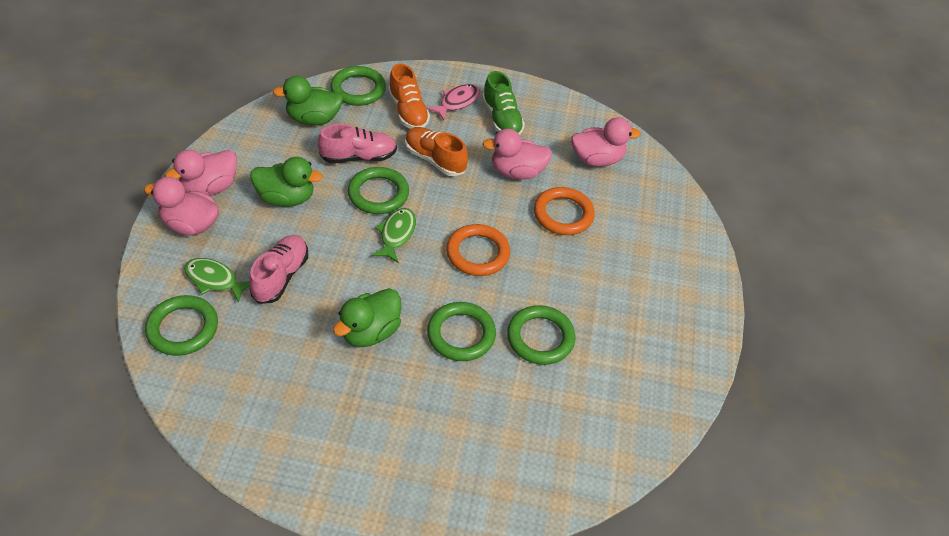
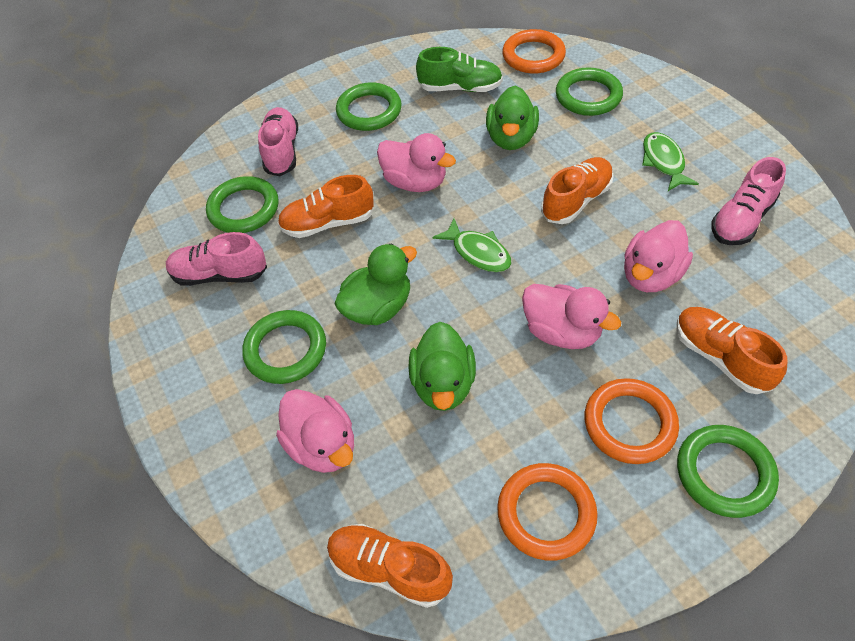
orange ring: [446,224,510,276] [534,187,595,235] = 2 -> [497,463,598,561] [502,29,566,74] [584,378,679,464] = 3
orange shoe: [388,63,430,129] [405,127,468,176] = 2 -> [278,175,374,238] [327,524,453,608] [541,157,614,224] [677,307,787,394] = 4
pink fish: [427,84,480,121] = 1 -> none = 0
pink shoe: [249,235,308,304] [318,124,397,163] = 2 -> [166,232,267,286] [258,107,298,176] [712,157,786,245] = 3

